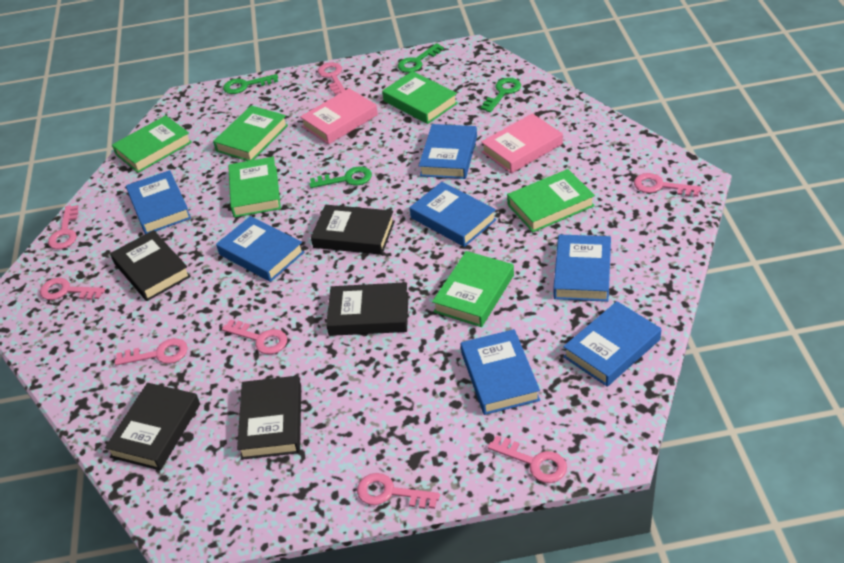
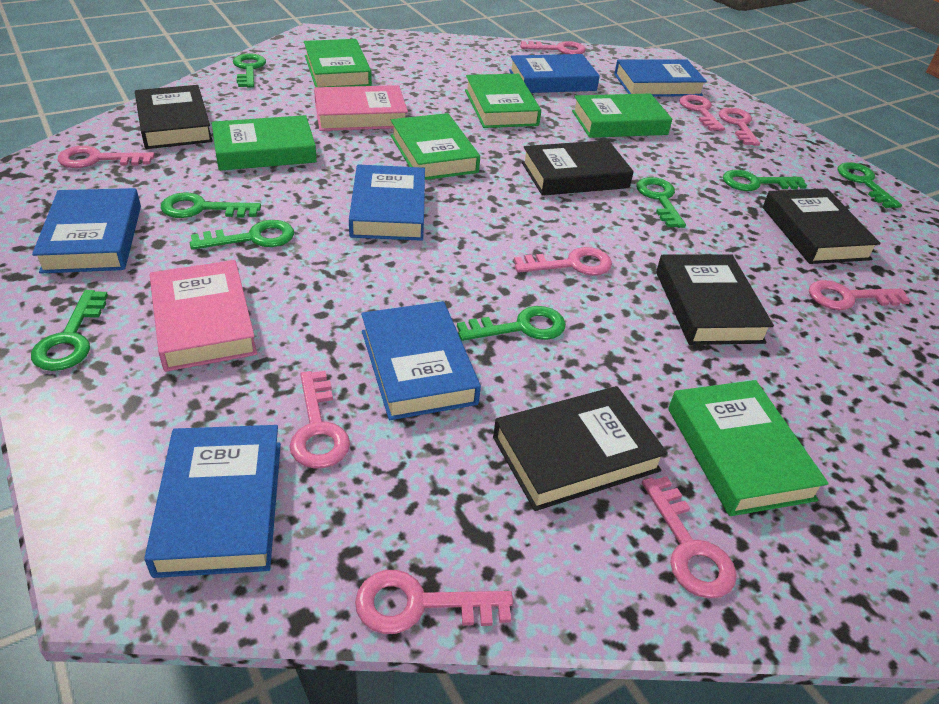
blue book: [126,170,191,234] [216,216,304,282] [410,182,496,247] [419,124,477,179] [461,329,540,415] [553,234,611,302] [563,301,661,387] = 7 -> [32,188,141,274] [144,425,281,578] [349,164,425,241] [361,301,481,420] [509,54,600,93] [614,59,707,97] = 6
green key: [223,74,278,94] [309,167,372,188] [398,43,444,73] [481,78,521,112] = 4 -> [31,290,108,371] [161,192,261,218] [190,220,294,250] [233,53,266,88] [457,306,566,341] [636,177,686,228] [723,170,807,191] [838,162,902,208] = 8
pink key: [40,278,105,300] [48,205,79,249] [115,338,188,366] [222,319,287,354] [318,62,345,95] [357,473,440,509] [488,435,567,483] [634,173,702,197] = 8 -> [58,146,155,168] [290,371,350,469] [355,570,513,634] [514,247,612,275] [520,41,586,54] [642,476,737,599] [679,95,725,131] [719,108,760,146] [809,280,910,310] = 9

